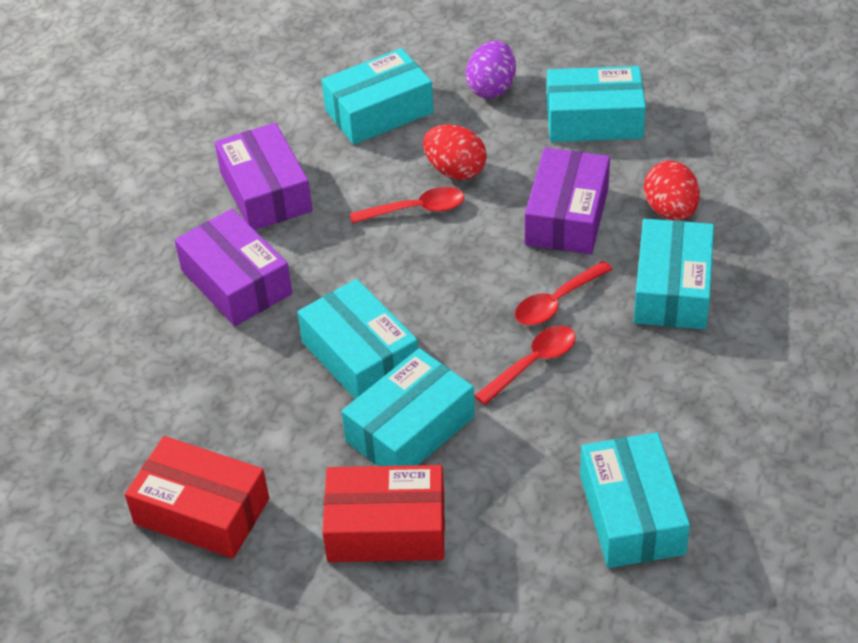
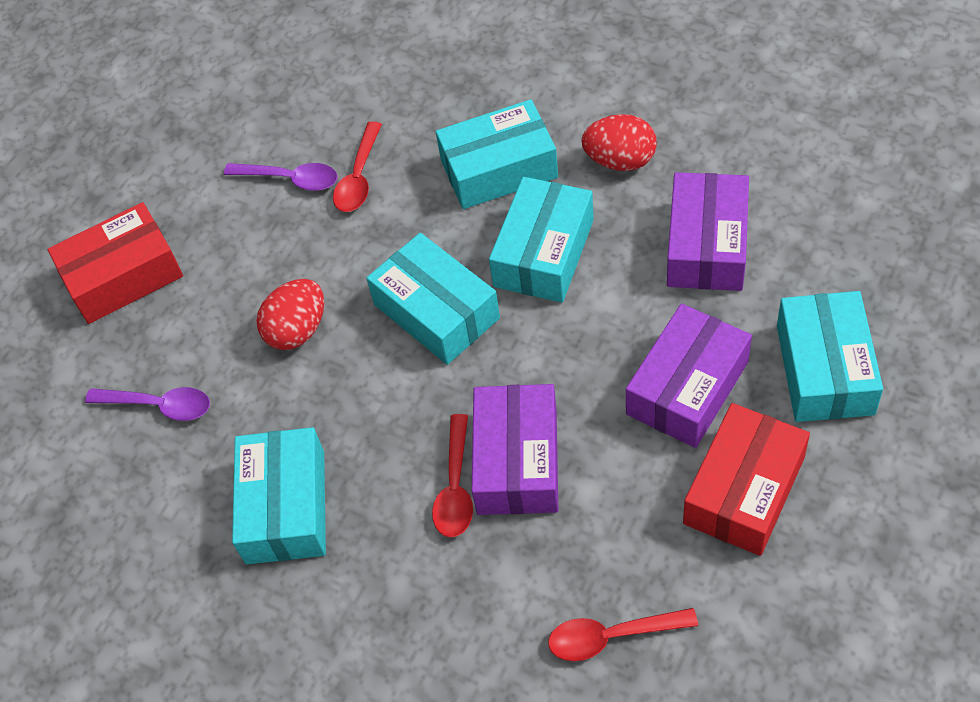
purple egg: [466,41,516,98] = 1 -> none = 0
purple spoon: none = 0 -> [85,387,210,421] [224,163,337,191] = 2
turquoise box: [297,279,418,399] [322,48,434,145] [341,348,475,466] [547,66,646,142] [580,432,690,568] [634,219,714,329] = 6 -> [232,427,326,564] [366,233,500,365] [436,99,558,209] [489,177,594,303] [777,291,883,422] = 5

